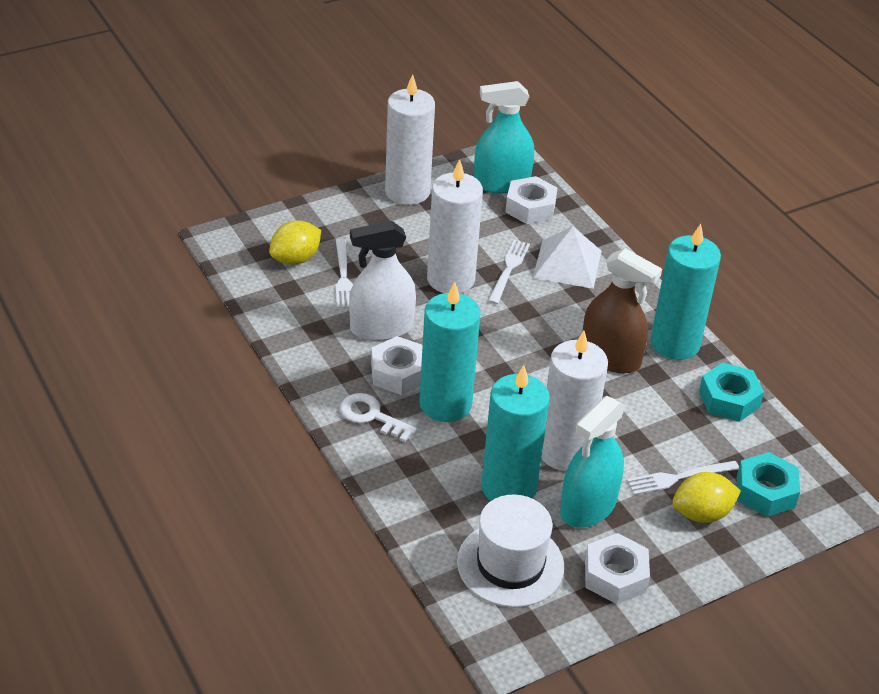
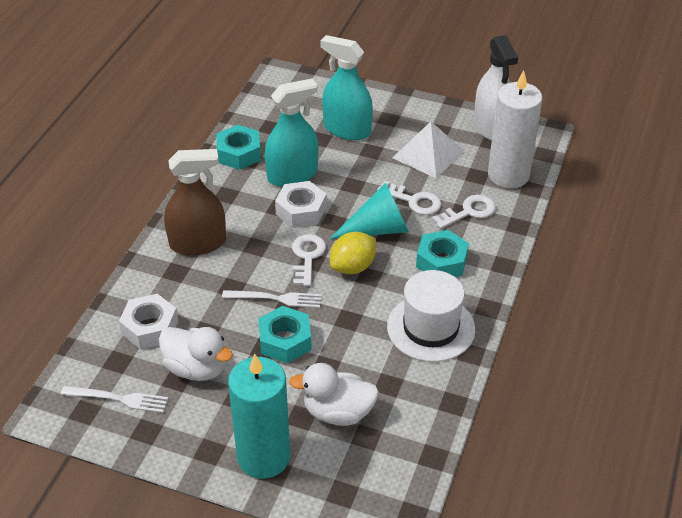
turquoise candle: [419,282,480,422] [481,365,550,501] [650,224,721,360] = 3 -> [228,354,290,479] = 1
turquoise cone: none = 0 -> [329,183,409,239] = 1
turquoise nut: [699,363,764,422] [737,452,800,517] = 2 -> [217,125,261,170] [258,306,312,363] [416,230,469,277] = 3
white candle: [385,74,435,205] [427,159,483,293] [541,331,608,471] = 3 -> [488,70,543,188] = 1
white duck: none = 0 -> [159,327,233,381] [289,363,379,426] = 2
white fork: [335,239,353,308] [488,240,530,304] [627,461,739,495] = 3 -> [61,386,168,413] [222,290,322,308] = 2
white key: [340,393,417,442] = 1 -> [292,234,326,286] [377,181,441,215] [432,195,496,229] = 3
white nut: [371,336,423,395] [505,176,557,224] [585,533,650,604] = 3 -> [119,294,178,350] [275,181,327,228] = 2
yellow lemon: [269,220,321,265] [672,472,741,523] = 2 -> [330,232,376,274] = 1

